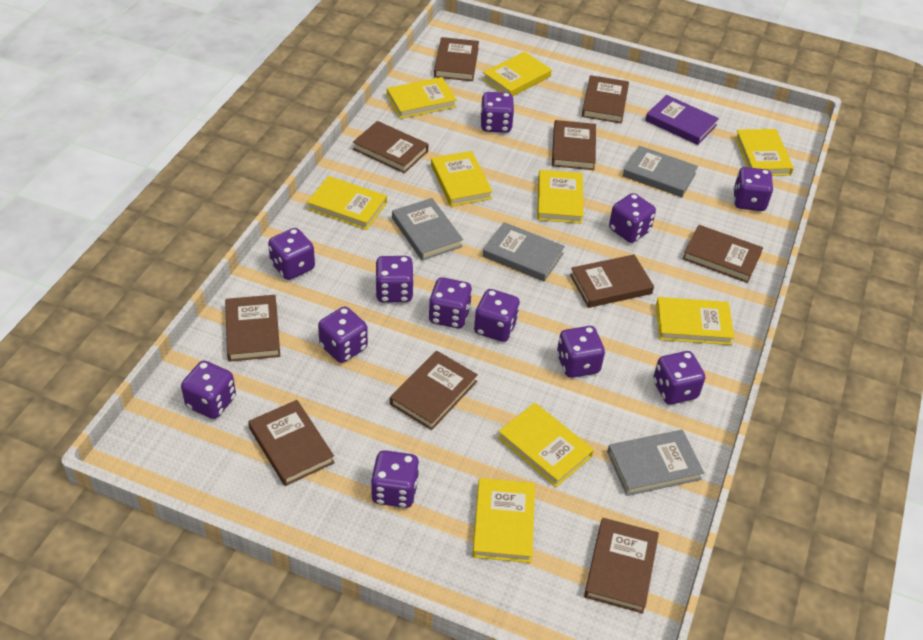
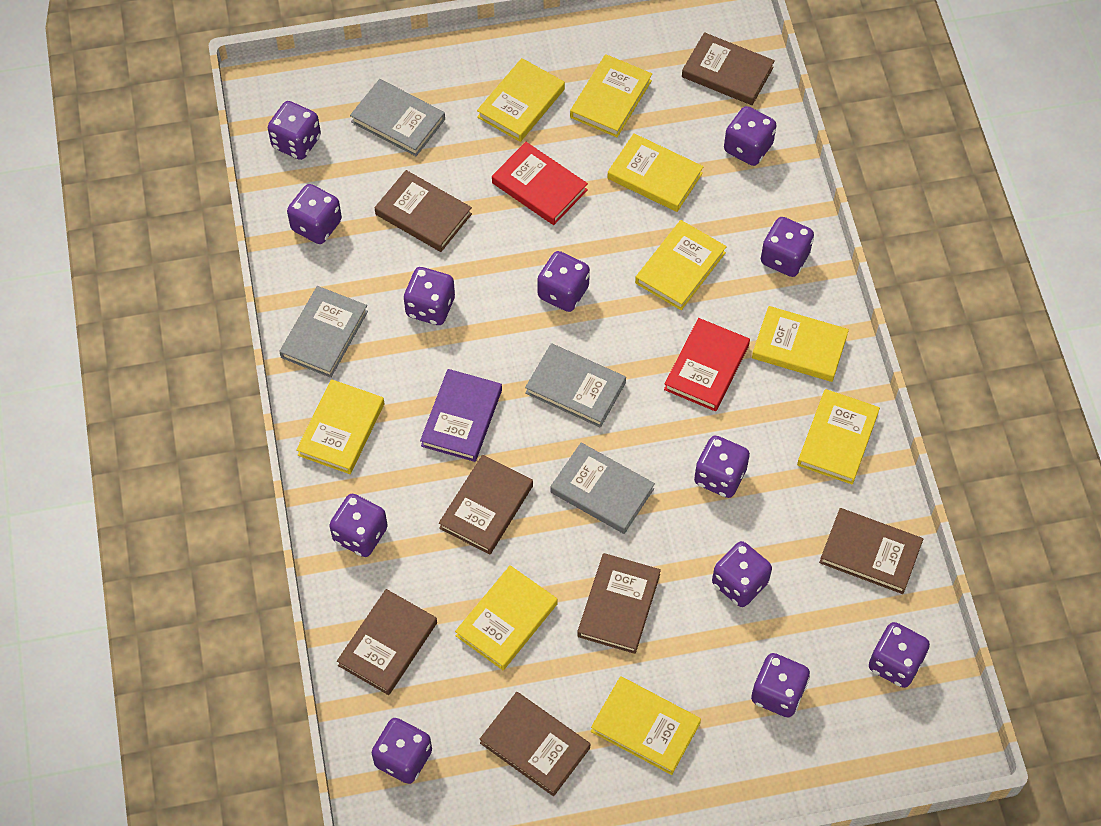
brown book: [225,295,280,362] [248,400,335,486] [353,121,428,173] [390,351,478,430] [434,37,479,81] [552,120,596,170] [570,255,654,308] [582,75,629,123] [584,518,659,613] [683,225,763,283] = 10 -> [337,589,437,695] [375,170,472,252] [439,455,533,555] [480,692,590,796] [577,553,661,654] [682,32,775,105] [819,508,923,594] = 7
red book: none = 0 -> [492,142,588,225] [664,318,750,411] = 2

